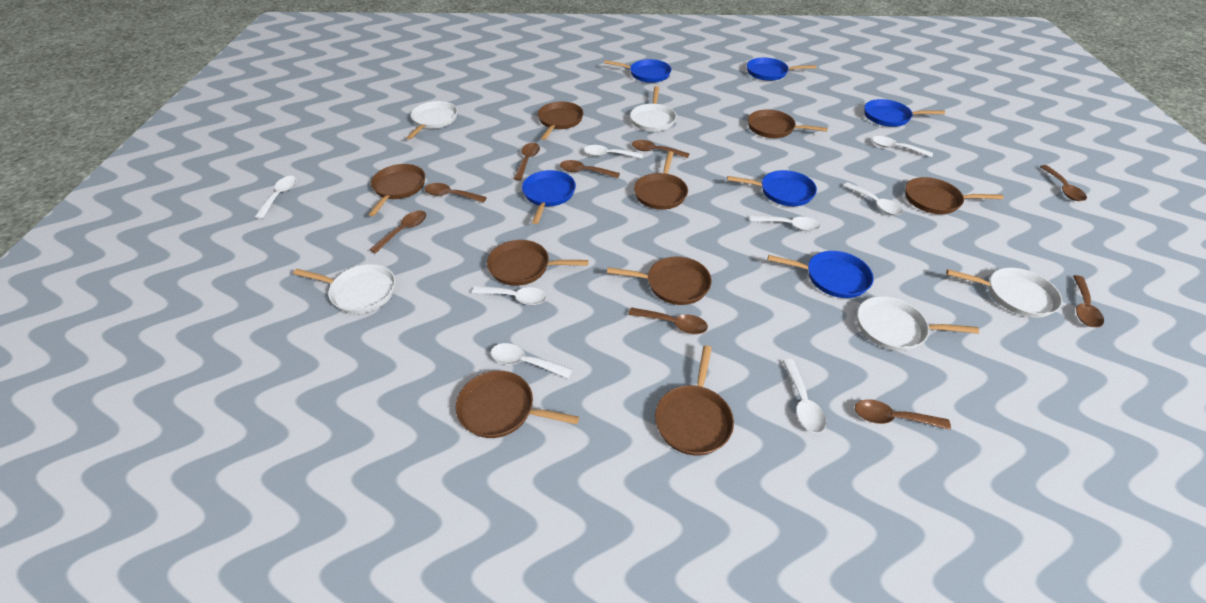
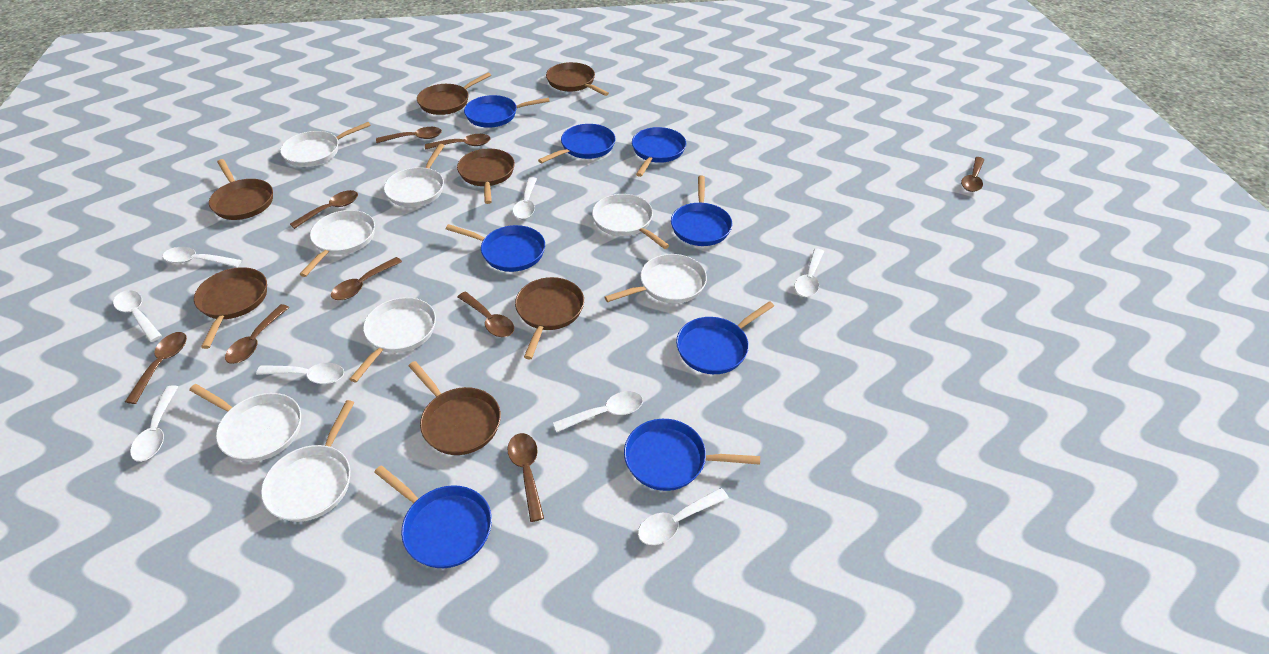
blue pan: [522,170,576,224] [604,59,672,83] [727,170,817,206] [747,58,817,81] [768,251,874,298] [864,99,945,127] = 6 -> [374,465,492,568] [446,224,545,272] [464,95,550,128] [538,124,615,163] [624,419,760,491] [632,127,686,177] [671,176,733,246] [676,301,774,374] = 8
brown pan: [369,164,425,216] [456,371,579,438] [487,240,588,286] [538,102,584,140] [607,257,712,305] [634,151,688,210] [655,346,734,456] [748,109,828,138] [905,177,1004,214] = 9 -> [194,267,267,349] [209,159,273,220] [409,361,501,455] [417,72,491,115] [457,148,515,204] [515,277,584,360] [546,62,609,96] = 7
white pan: [293,264,395,314] [406,101,458,139] [630,86,676,132] [857,296,979,351] [946,268,1062,318] = 5 -> [189,384,301,462] [261,400,355,522] [280,122,371,167] [299,210,375,277] [349,297,436,382] [384,144,445,207] [592,194,670,249] [604,254,707,304] = 8

